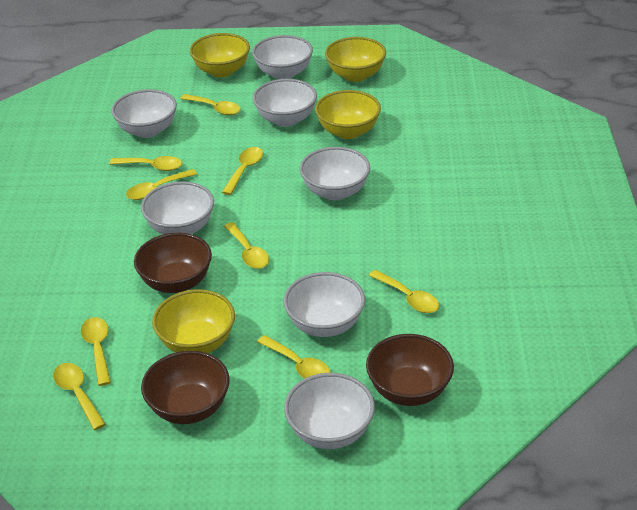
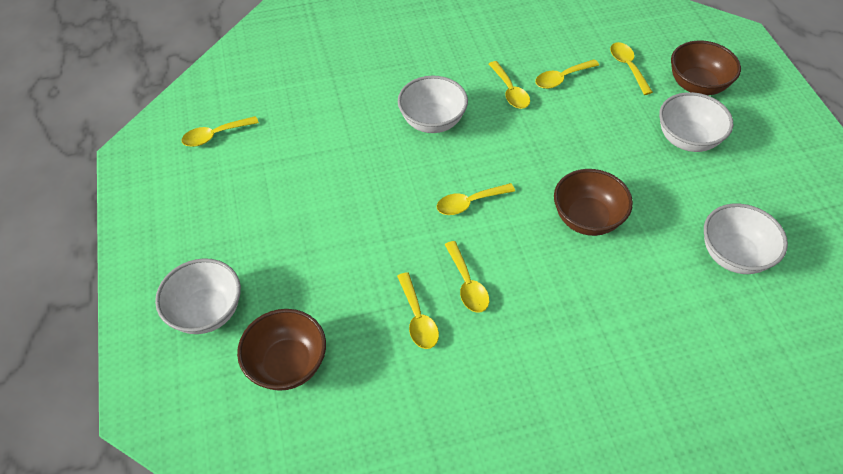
white bowl: [111,89,177,138] [141,181,214,234] [252,35,313,79] [253,79,317,127] [284,272,365,337] [284,373,375,449] [300,147,370,200] = 7 -> [155,258,241,334] [398,76,468,133] [659,92,733,152] [704,203,788,274] = 4
yellow bowl: [152,289,235,353] [190,33,250,77] [315,90,381,139] [325,37,386,82] = 4 -> none = 0
yellow spoon: [53,363,106,430] [81,317,111,386] [109,156,182,171] [126,169,197,200] [180,94,241,115] [222,147,263,195] [224,222,269,269] [257,335,331,379] [368,270,439,313] = 9 -> [182,116,259,147] [397,272,439,349] [436,183,515,215] [445,241,489,313] [489,61,530,109] [535,59,599,89] [610,42,653,95] = 7

